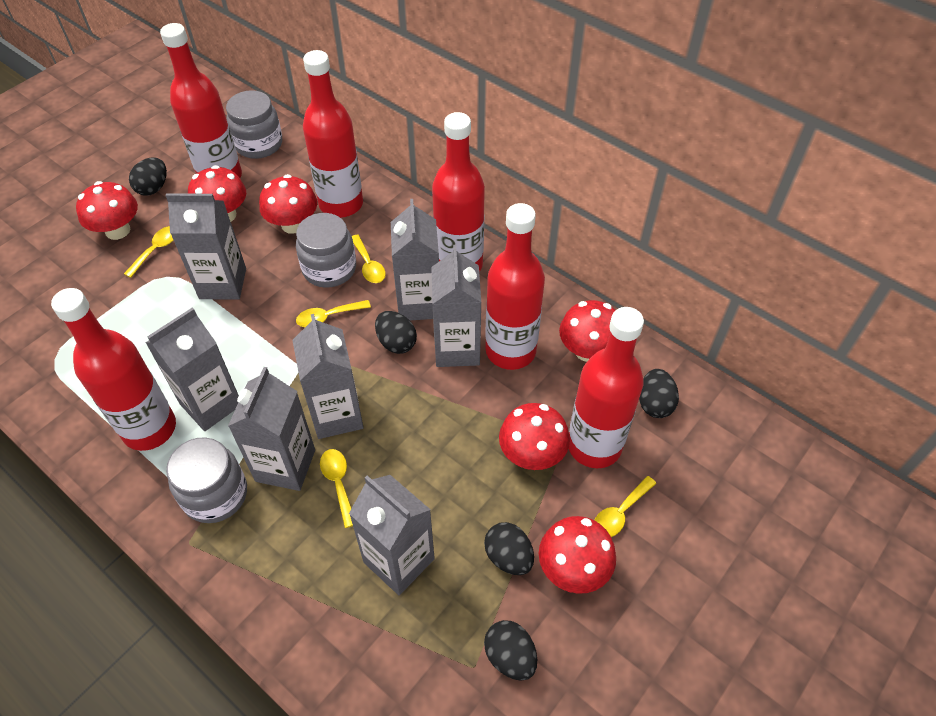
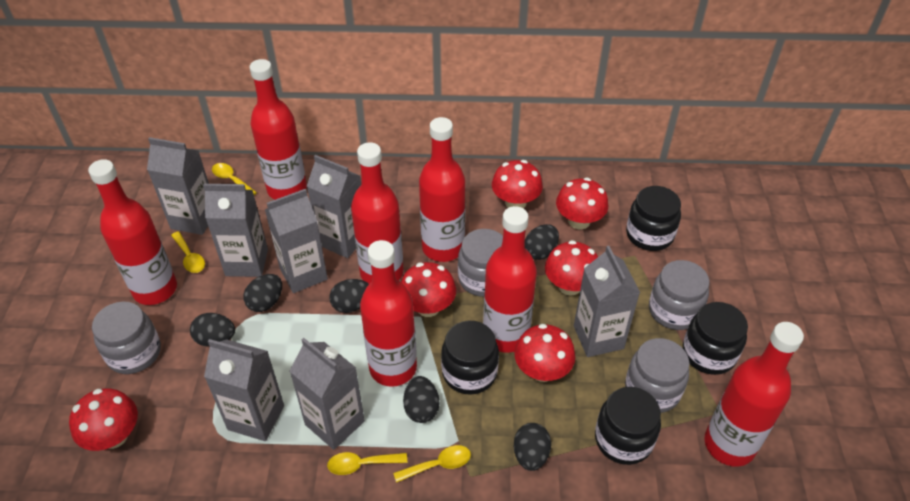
black egg: [129,158,167,195] [375,311,417,354] [484,522,534,575] [484,620,537,681] [639,369,679,418] = 5 -> [190,313,235,346] [243,274,282,312] [329,279,369,313] [403,376,439,423] [514,423,551,471] [525,224,559,260] = 6
black jar: none = 0 -> [441,321,499,395] [595,387,661,465] [626,186,681,251] [683,302,748,375] = 4
grey jar: [166,437,247,523] [226,90,282,159] [296,213,356,288] = 3 -> [92,301,161,374] [458,229,503,297] [625,338,690,413] [649,260,709,330] = 4
red bottle: [51,288,176,451] [160,23,242,178] [303,50,363,218] [432,112,485,272] [485,203,545,370] [569,307,644,468] = 6 -> [88,159,177,305] [250,59,307,200] [351,142,404,284] [360,240,417,387] [419,117,465,262] [483,206,537,353] [704,322,804,467] = 7
yellow spoon: [124,226,174,278] [296,300,371,327] [320,449,353,528] [352,235,386,283] [595,476,656,537] = 5 -> [171,231,205,273] [212,163,257,195] [327,452,407,475] [393,445,471,483] = 4

